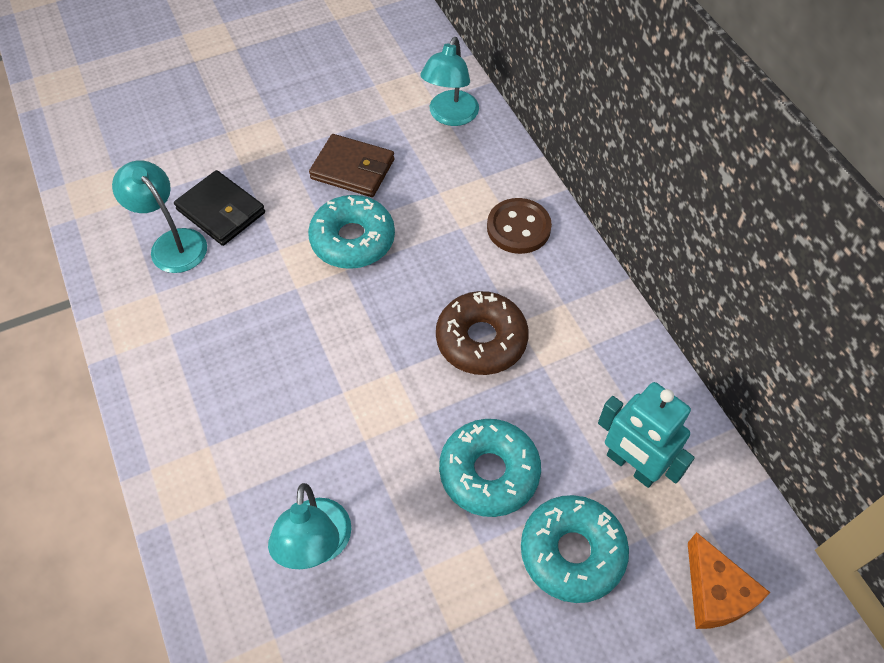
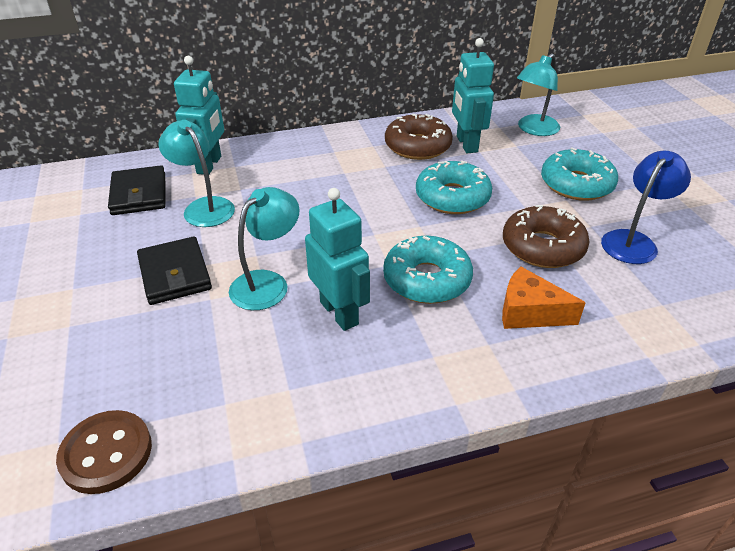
black wallet: [174,170,265,246] = 1 -> [108,165,166,215] [137,236,212,305] = 2
blue lamp: none = 0 -> [601,151,691,264] = 1
brown donut: [436,291,529,375] = 1 -> [385,113,453,160] [503,205,589,268] = 2
brown wallet: [309,134,395,197] = 1 -> none = 0
turquoise robot: [598,382,695,488] = 1 -> [174,56,224,175] [305,188,370,331] [452,38,494,153] = 3

